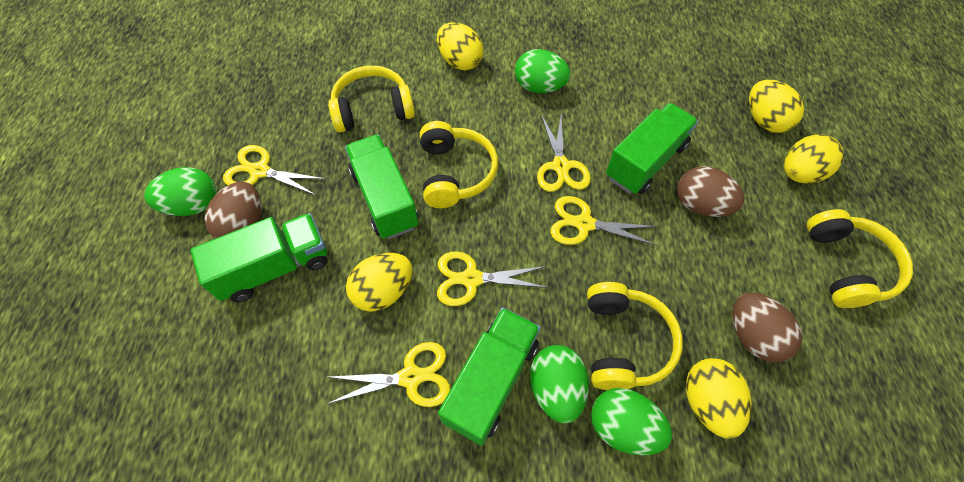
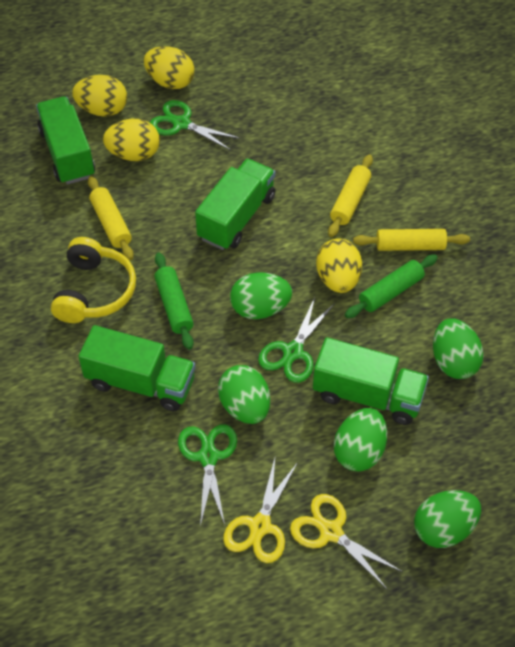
brown egg: [204,182,262,239] [677,166,745,217] [732,293,802,363] = 3 -> none = 0
green egg: [144,167,216,216] [515,49,570,93] [530,345,589,424] [591,388,672,455] = 4 -> [218,365,270,424] [230,272,292,319] [334,408,387,472] [414,490,481,548] [433,318,484,379] = 5
green rolling pin: none = 0 -> [154,253,194,350] [345,254,438,318] = 2
green scissors: none = 0 -> [150,100,241,150] [178,424,237,527] [258,297,335,383] = 3
yellow egg: [346,253,412,312] [437,22,483,70] [686,358,752,439] [749,80,804,133] [784,134,844,184] = 5 -> [72,75,127,117] [103,119,160,161] [144,46,194,89] [316,239,362,293] = 4
yellow headphones: [328,65,415,133] [420,121,498,208] [587,282,683,390] [807,209,913,308] = 4 -> [51,237,136,323] = 1
yellow rolling pin: none = 0 -> [88,176,134,260] [328,154,373,237] [353,229,470,251] = 3
yellow scissors: [223,145,326,195] [327,342,450,407] [437,251,549,306] [537,114,591,192] [550,196,658,246] = 5 -> [223,458,298,563] [290,494,403,590] = 2

